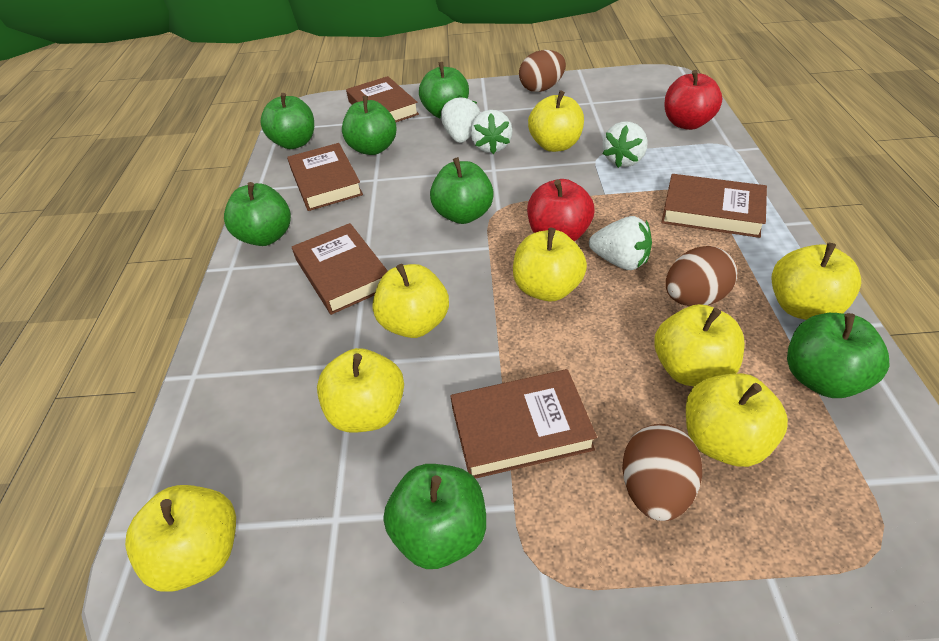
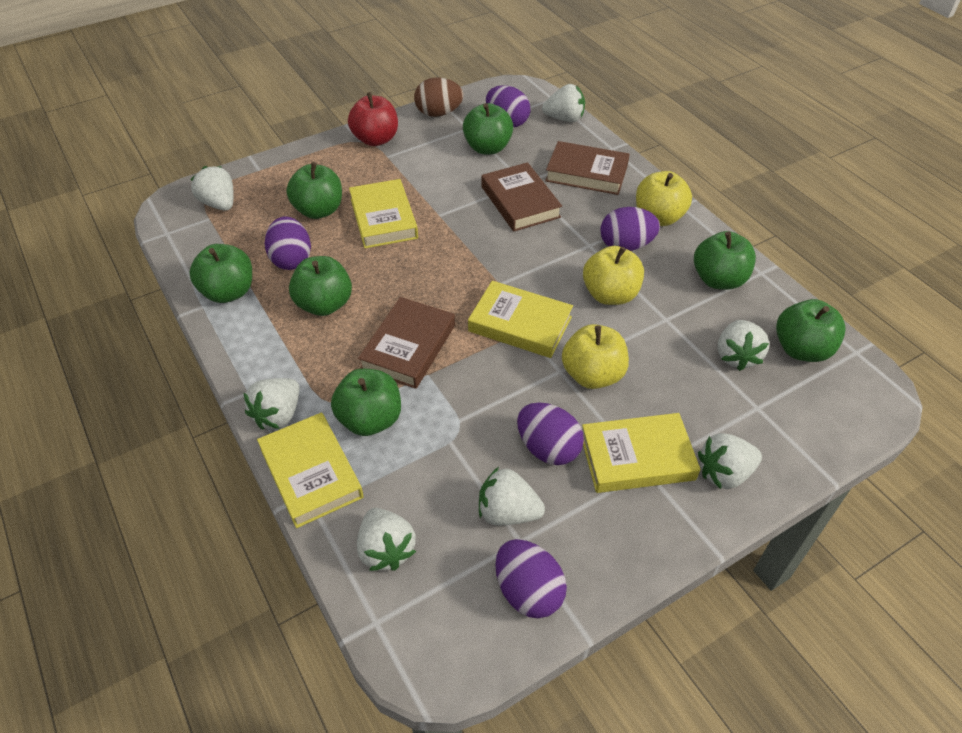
brown book: [287,143,363,211] [292,223,388,315] [346,76,419,122] [451,369,597,479] [661,174,767,238] = 5 -> [358,297,455,389] [481,162,562,232] [545,141,630,195] = 3
brown egg: [519,50,566,92] [622,424,702,521] [666,246,738,306] = 3 -> [414,77,464,117] = 1
purple egg: none = 0 -> [264,216,311,270] [486,85,530,127] [495,539,567,618] [517,402,584,465] [601,207,660,251] = 5
red apple: [527,179,594,241] [665,70,722,130] = 2 -> [348,92,398,146] = 1
white strawberry: [441,95,480,143] [470,110,512,154] [589,216,652,270] [602,122,648,168] = 4 -> [190,166,234,211] [244,378,300,430] [357,508,416,571] [479,467,545,525] [542,84,585,122] [698,433,762,489] [718,320,769,371] = 7
yellow apple: [125,485,236,592] [317,348,404,432] [372,264,449,338] [513,228,587,301] [528,90,584,152] [654,304,745,386] [686,373,788,467] [771,243,861,320] = 8 -> [562,324,629,389] [583,246,644,305] [636,171,692,226] = 3
yellow book: none = 0 -> [257,412,364,528] [349,179,418,248] [468,281,573,358] [582,413,701,493] = 4

